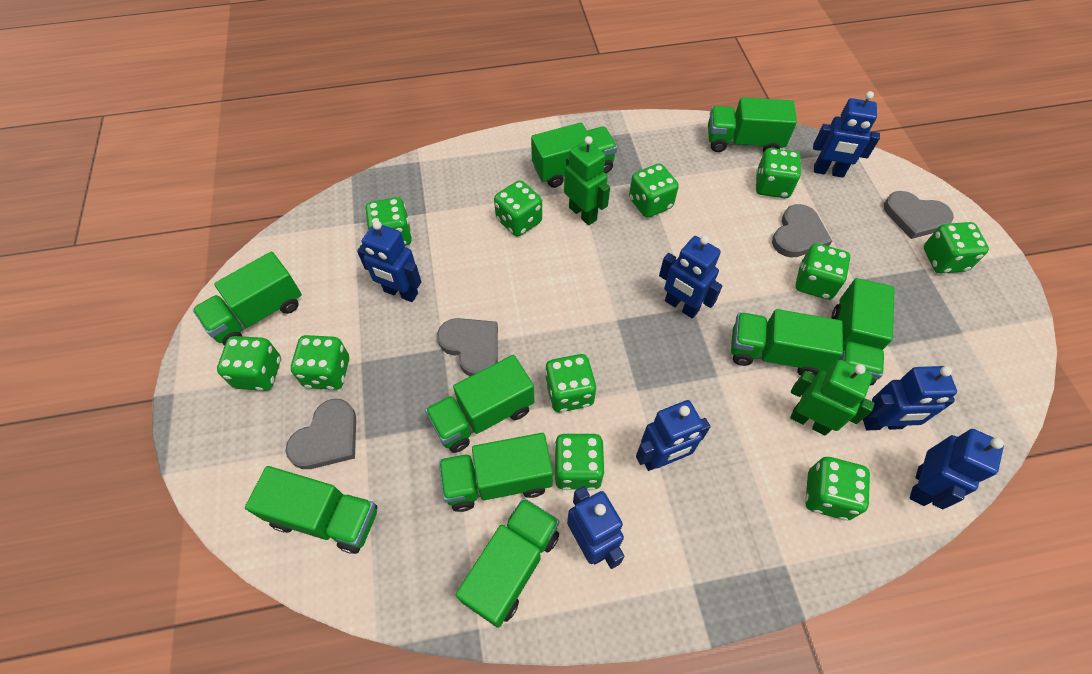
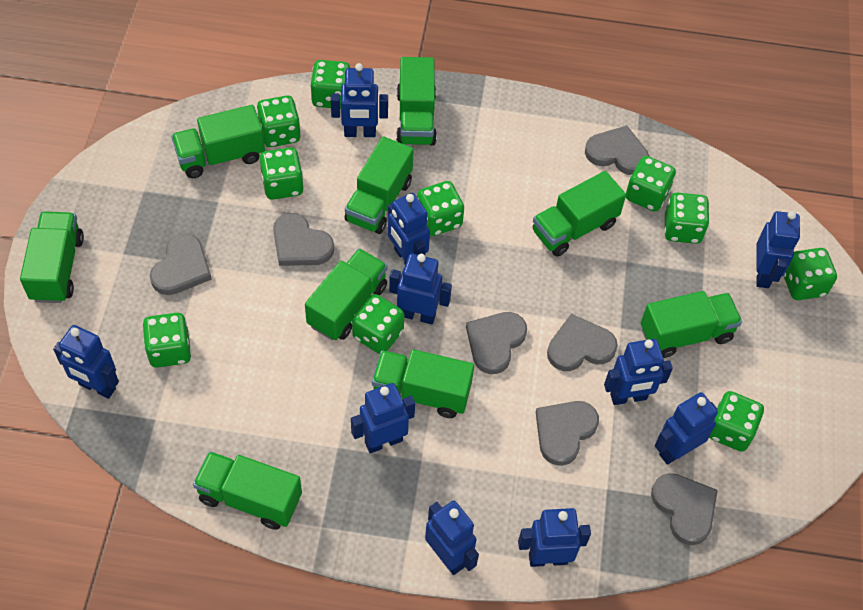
blue robot: [357,221,421,302] [567,486,625,569] [636,400,711,471] [659,235,723,319] [813,91,880,178] [863,366,957,430] [910,429,1004,509] = 7 -> [53,325,119,399] [331,63,388,137] [351,383,415,453] [388,193,430,265] [389,253,452,325] [425,501,479,575] [518,508,591,567] [604,339,673,405] [655,392,718,465] [757,211,800,288] = 10
green dice: [217,336,281,391] [291,335,349,390] [365,197,412,246] [494,180,542,237] [545,354,596,412] [554,433,605,490] [629,163,679,218] [756,148,801,198] [796,243,850,300] [805,457,870,520] [924,222,989,273] = 11 -> [143,313,192,368] [257,96,301,147] [260,147,304,200] [310,60,350,109] [352,294,404,354] [417,181,464,236] [626,156,676,212] [664,193,710,244] [709,391,764,452] [783,248,837,300] = 10
green robot: [564,136,610,225] [790,360,875,435] = 2 -> none = 0
grey heart: [286,399,356,469] [437,318,498,376] [772,204,832,258] [884,191,954,239] = 4 -> [150,234,212,295] [273,213,334,266] [466,312,527,374] [536,401,599,466] [547,314,618,371] [585,125,649,175] [651,473,718,545] = 7

